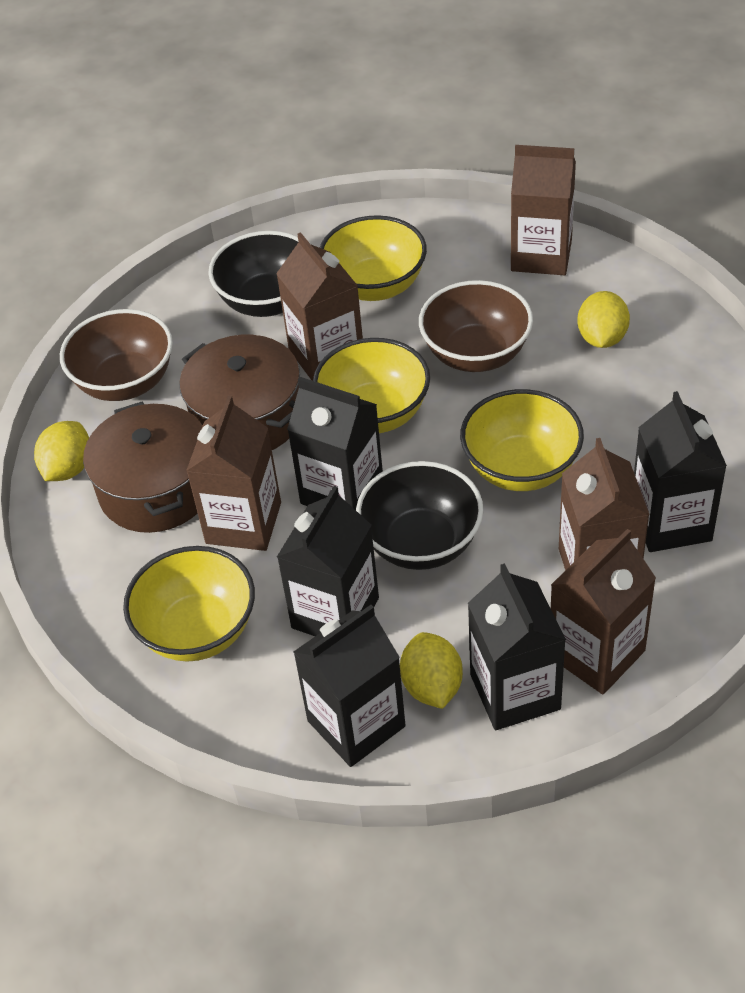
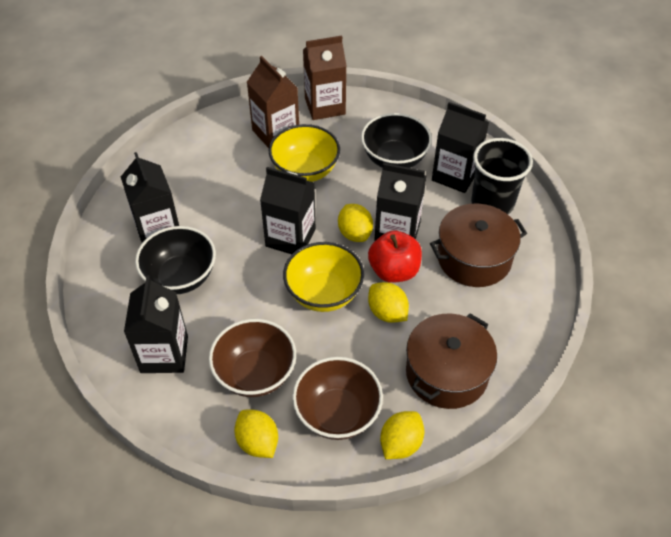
black cup: none = 0 -> [471,138,533,214] = 1
brown carton: [186,395,281,551] [276,232,363,381] [511,145,576,275] [551,529,656,694] [559,438,650,570] = 5 -> [247,56,299,148] [303,36,346,120] = 2
red apple: none = 0 -> [368,231,422,283] = 1
yellow bowl: [123,546,255,662] [313,338,430,433] [320,215,427,301] [460,389,584,491] = 4 -> [268,124,340,182] [283,242,364,312] = 2
yellow lemon: [34,421,89,481] [400,632,463,709] [577,291,630,348] = 3 -> [234,410,278,458] [338,204,373,242] [368,282,409,323] [380,411,425,459] = 4

